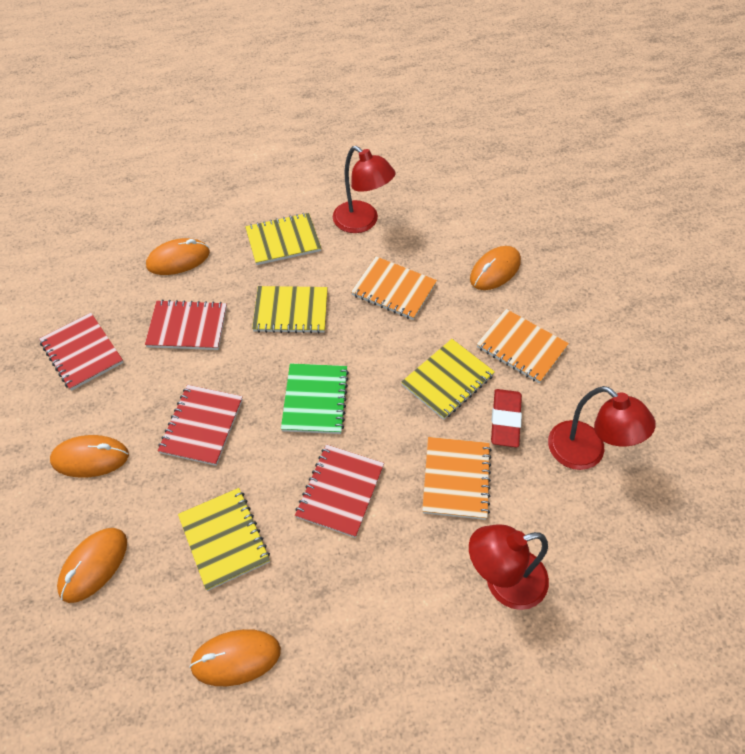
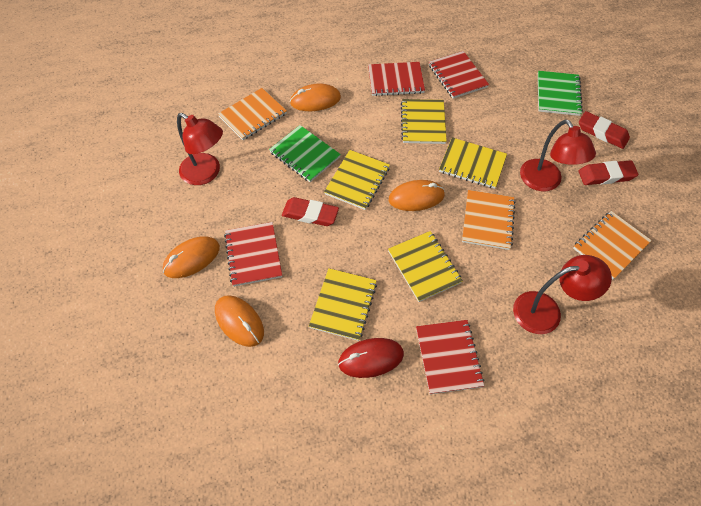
green notebook: [281,364,349,434] = 1 -> [269,125,341,182] [538,71,583,116] = 2
orange mouse: [50,435,129,478] [57,528,127,603] [146,238,210,275] [189,629,281,686] [470,246,521,290] = 5 -> [163,236,220,278] [215,295,264,347] [290,84,341,111] [389,180,445,211] = 4
red eraser: [491,389,522,447] = 1 -> [282,197,339,226] [579,111,630,149] [579,160,638,185] = 3
red mouse: none = 0 -> [338,338,404,378] = 1
yellow notebook: [178,488,270,591] [245,213,321,265] [252,286,328,334] [401,339,495,420] = 4 -> [309,268,377,341] [324,150,390,210] [388,231,463,302] [401,99,447,144] [439,138,507,189] = 5

